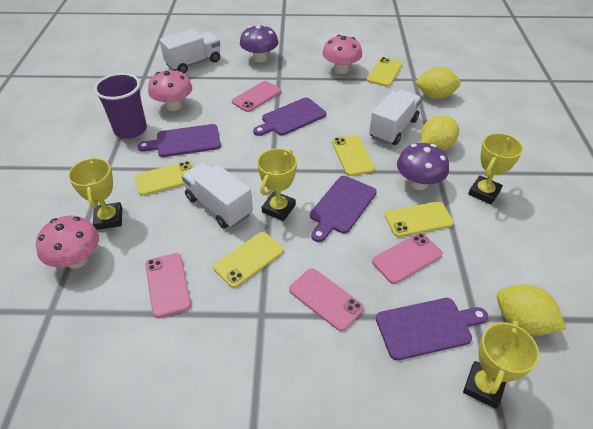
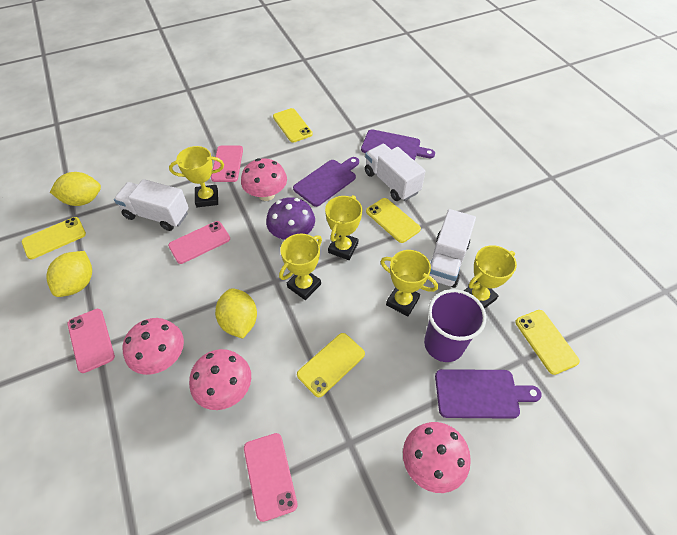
pink mushroom: [36,216,99,269] [148,69,192,111] [322,35,362,74] = 3 -> [122,318,184,375] [189,349,251,410] [241,158,287,201] [403,422,471,493] = 4
purple cutting board: [137,124,221,157] [253,98,326,136] [310,176,377,242] [376,298,488,360] = 4 -> [293,157,359,207] [361,129,435,161] [435,369,542,419] = 3
purple mushroom: [240,25,278,63] [397,143,449,190] = 2 -> [266,197,315,240] = 1
yellow trophy: [68,157,122,230] [257,148,297,221] [463,320,539,409] [468,133,523,205] = 4 -> [169,146,224,207] [279,234,322,300] [325,195,362,260] [380,250,438,316] [463,245,517,309] = 5

